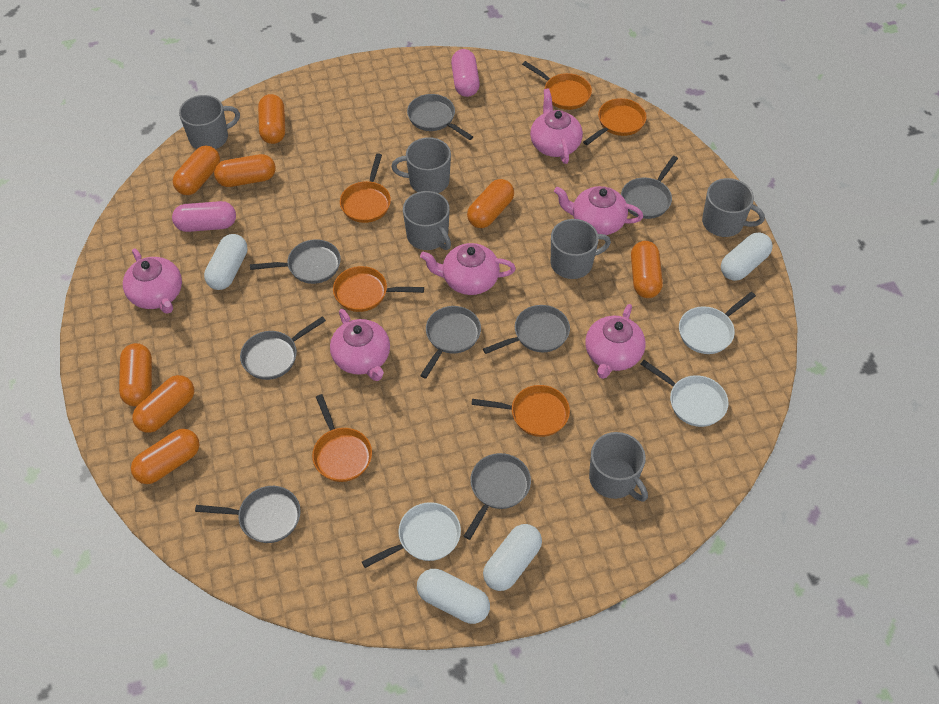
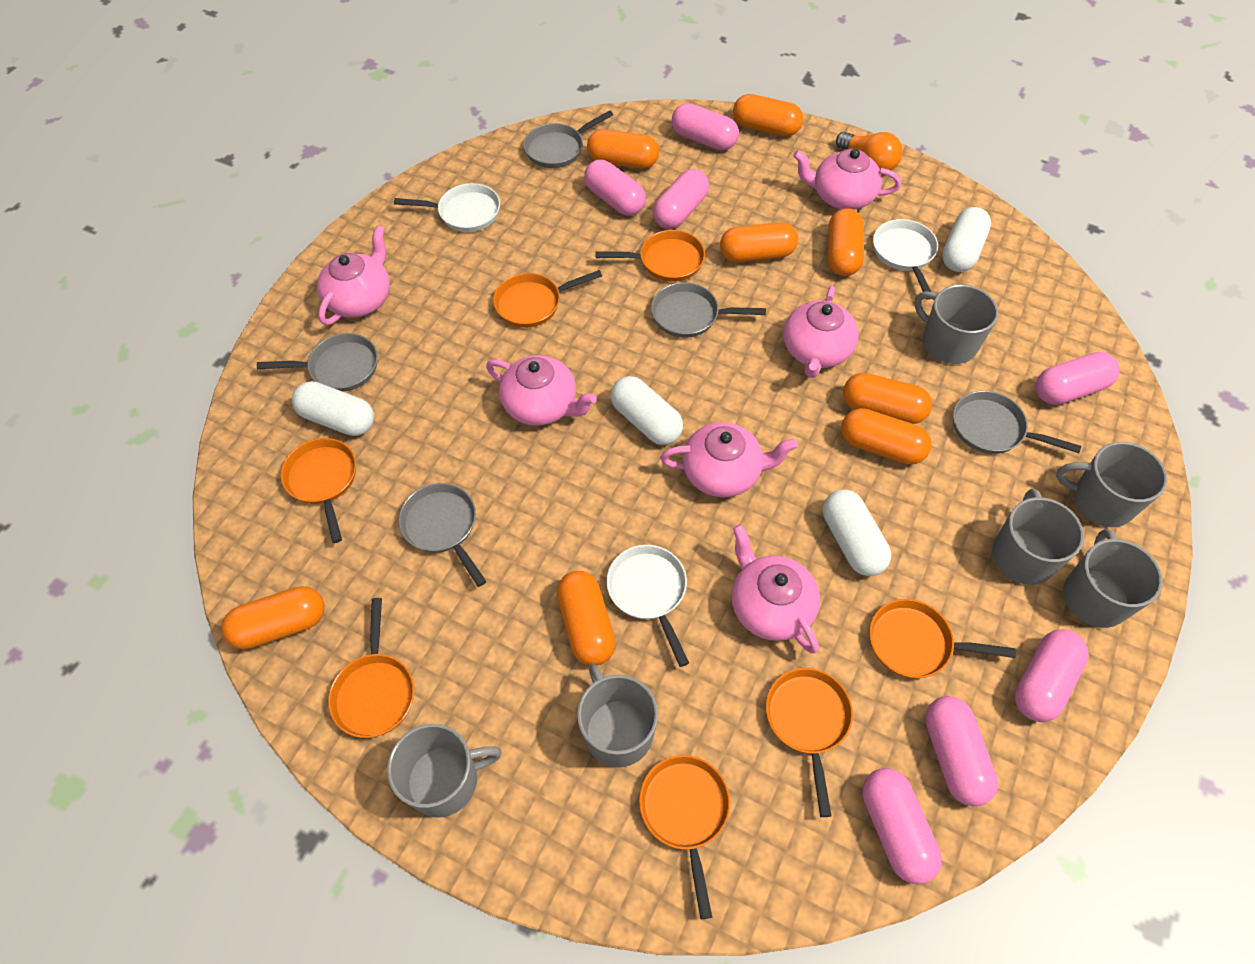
grey pan: [195,486,301,543] [240,316,326,380] [250,239,341,284] [407,94,473,140] [420,306,481,379] [464,453,531,540] [483,305,570,354] [621,156,678,219] = 8 -> [257,333,378,392] [399,483,486,587] [523,110,613,168] [651,282,766,338] [953,391,1081,454] = 5
orange light bulb: none = 0 -> [836,132,903,171] = 1
orange pan: [312,394,372,482] [333,266,424,312] [340,153,391,223] [471,385,570,437] [522,61,592,110] [583,98,647,145] = 6 -> [281,438,356,543] [328,598,414,738] [493,270,602,328] [595,230,705,282] [639,755,730,919] [766,668,853,817] [869,599,1016,678] = 7
pink capsule: [172,201,236,232] [451,49,480,97] = 2 -> [584,160,646,216] [653,169,709,229] [672,103,739,150] [862,768,942,885] [925,696,998,806] [1015,629,1089,722] [1036,352,1120,405] = 7

